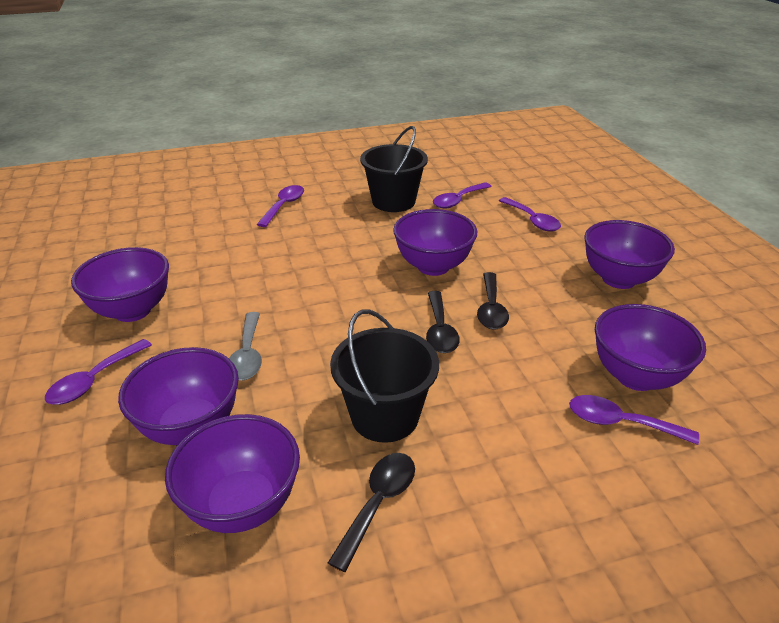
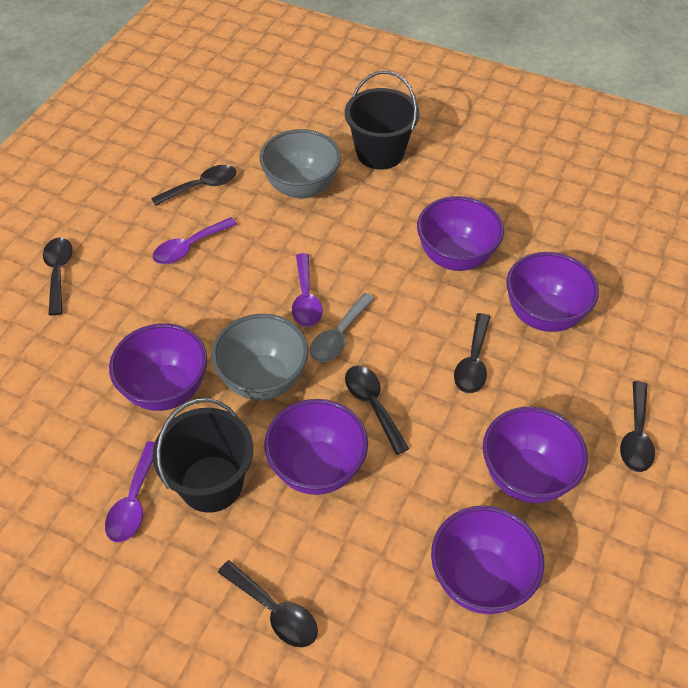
black spoon: [328,453,415,572] [426,291,460,353] [477,272,509,330] = 3 -> [43,238,72,315] [151,165,236,206] [218,560,318,647] [345,366,409,455] [454,313,490,393] [620,381,655,472] = 6
grey bowl: none = 0 -> [212,314,308,400] [259,129,341,199] = 2
purple spoon: [45,339,152,405] [257,185,304,227] [433,182,492,209] [499,197,561,231] [569,395,699,445] = 5 -> [105,441,155,542] [152,217,237,264] [292,253,323,327] = 3

